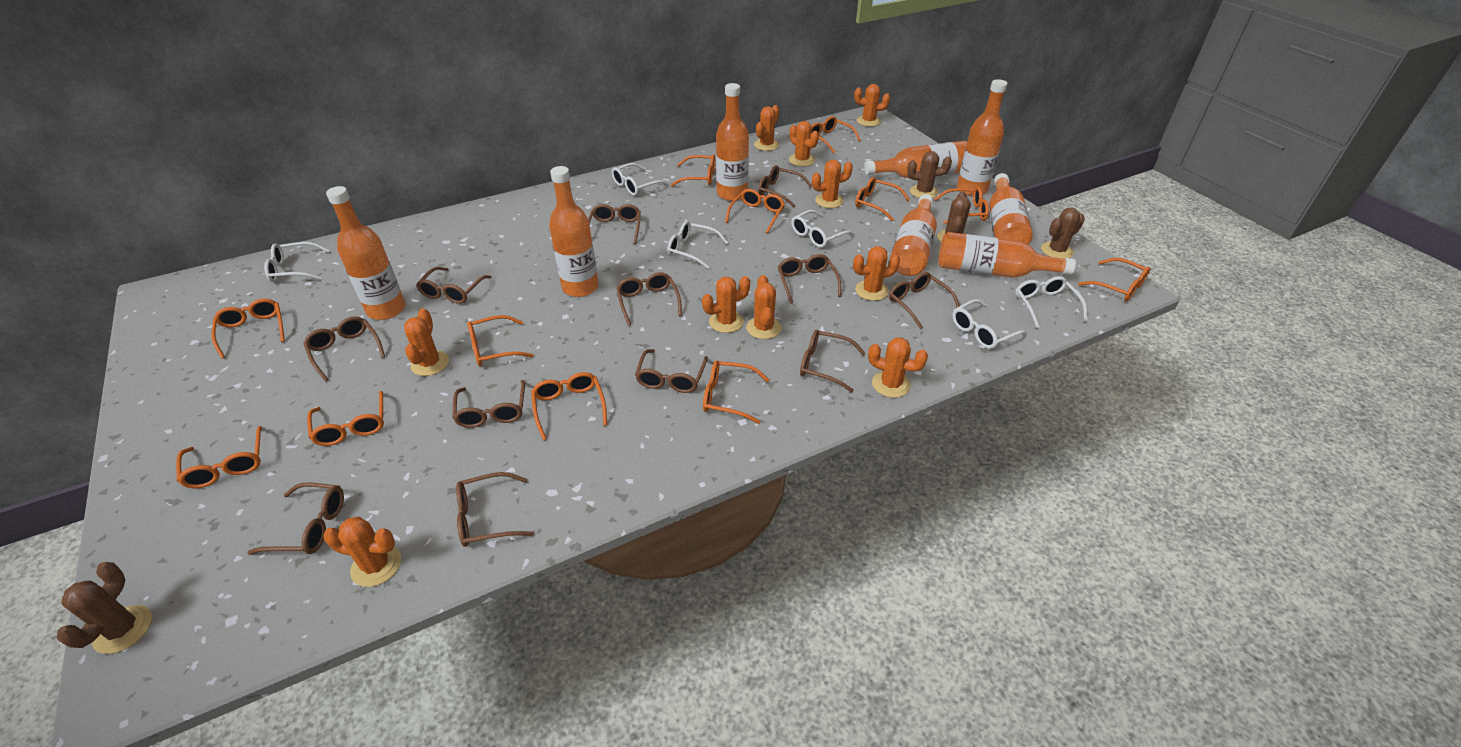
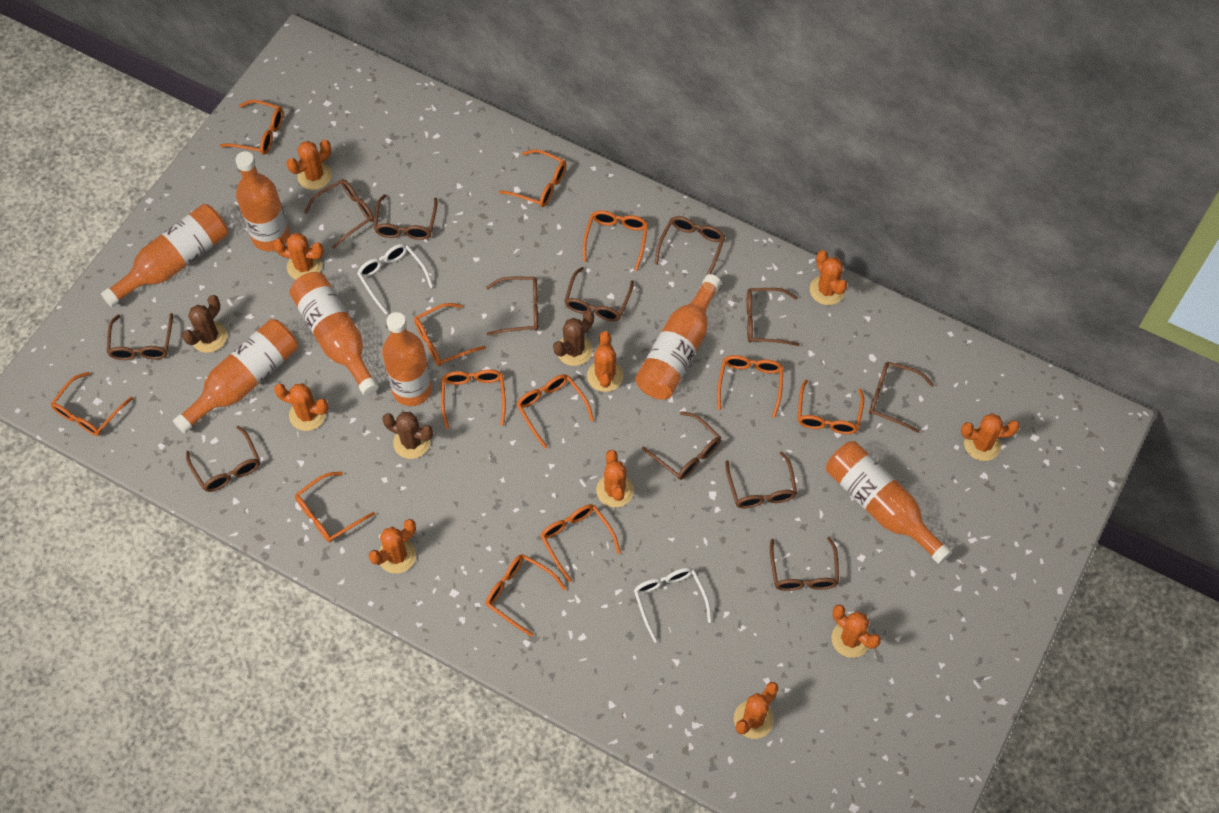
brown cactus: [57,562,152,654] [907,151,952,198] [937,191,971,242] [1041,208,1085,259] = 4 -> [182,295,227,353] [382,412,433,459] [553,310,594,366] = 3
orange bottle: [326,186,405,320] [549,166,599,297] [716,83,749,201] [864,141,967,179] [891,194,937,276] [938,232,1076,278] [957,79,1007,197] [989,173,1033,245] = 8 -> [101,204,228,307] [173,319,298,433] [235,151,290,251] [290,272,379,396] [382,312,432,406] [635,274,721,400] [826,441,952,564] = 7
white glasses: [264,242,330,282] [612,163,669,196] [667,221,728,269] [791,210,855,248] [952,299,1027,349] [1015,276,1087,328] = 6 -> [357,244,433,314] [634,567,712,643] = 2

